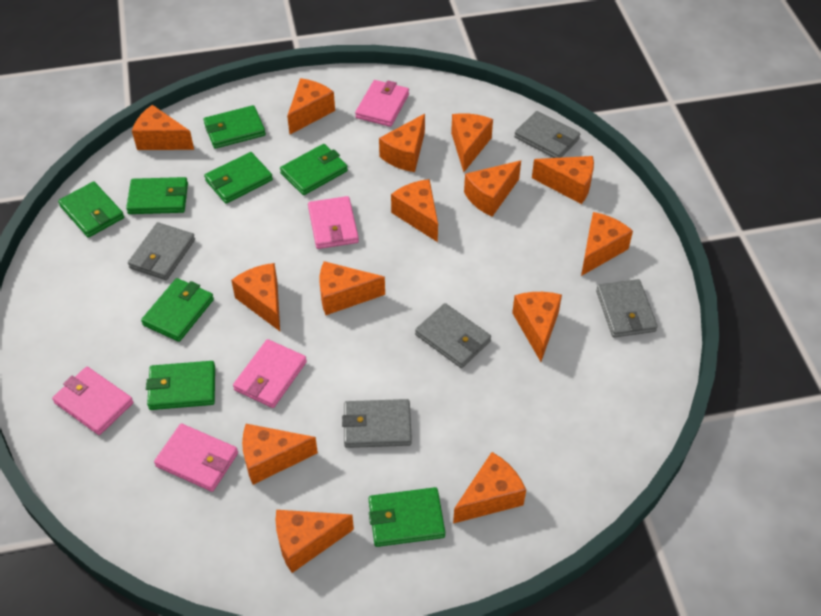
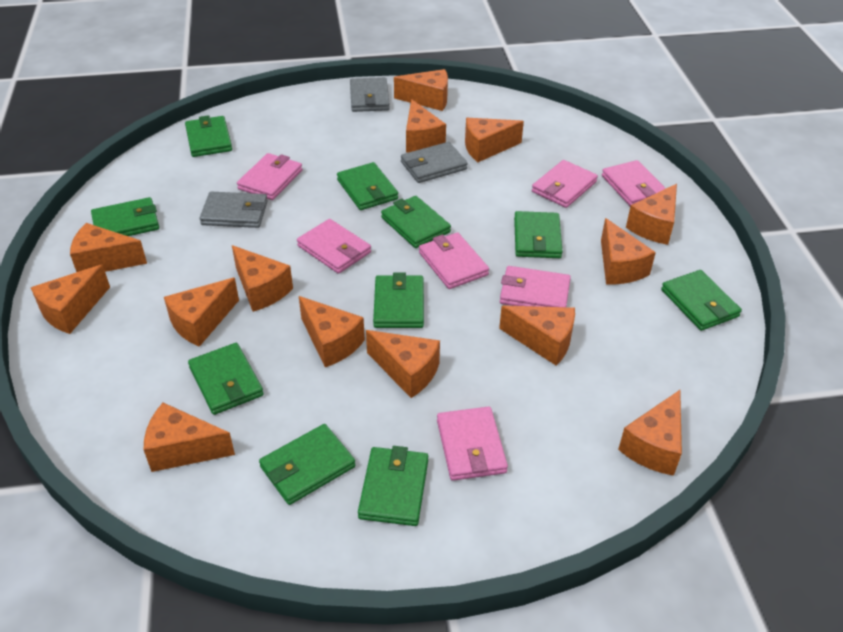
green wallet: [58,181,124,238] [126,177,188,214] [141,278,214,342] [146,361,215,410] [204,105,266,149] [204,152,273,204] [280,144,348,195] [369,487,445,547] = 8 -> [91,197,159,236] [185,115,232,157] [188,343,264,415] [259,424,356,505] [337,162,398,210] [358,446,428,526] [373,272,424,328] [381,196,451,248] [514,211,563,258] [661,270,742,331] = 10
grey wallet: [128,222,195,280] [342,399,412,448] [415,303,491,368] [514,111,580,158] [596,279,658,337] = 5 -> [200,192,268,228] [350,77,390,112] [401,142,468,183] = 3
pink wallet: [52,367,134,435] [154,423,238,492] [233,339,307,408] [308,196,359,249] [355,80,409,127] = 5 -> [237,153,303,200] [297,219,371,274] [419,233,489,289] [437,407,508,481] [500,266,571,307] [532,160,598,208] [602,160,666,206] = 7

